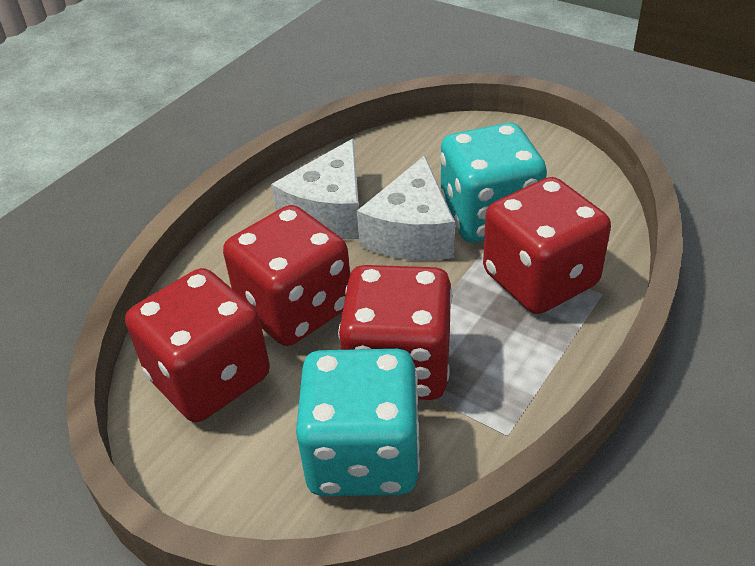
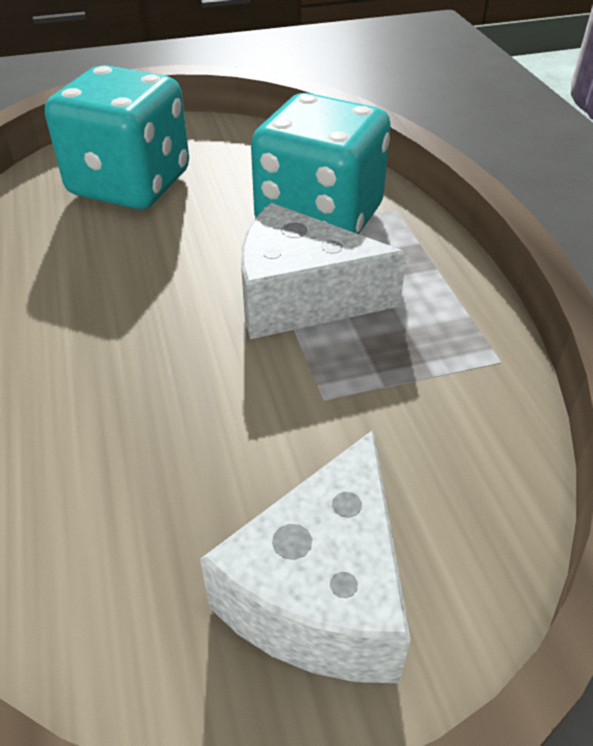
red dice: [125,268,270,422] [223,205,350,346] [338,265,453,400] [483,177,611,314] = 4 -> none = 0

